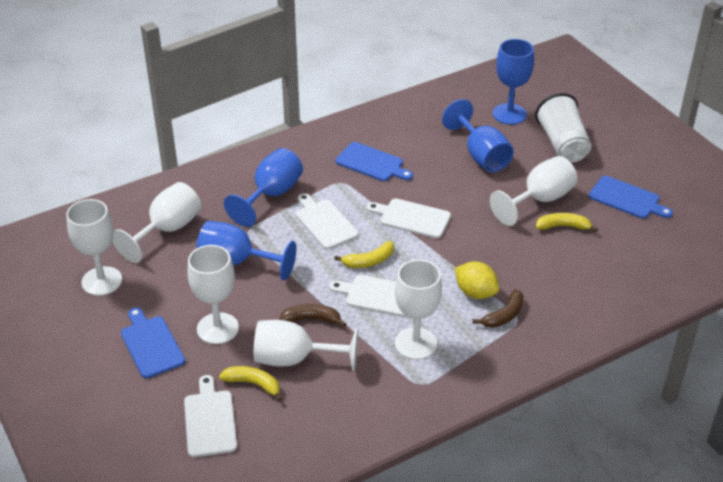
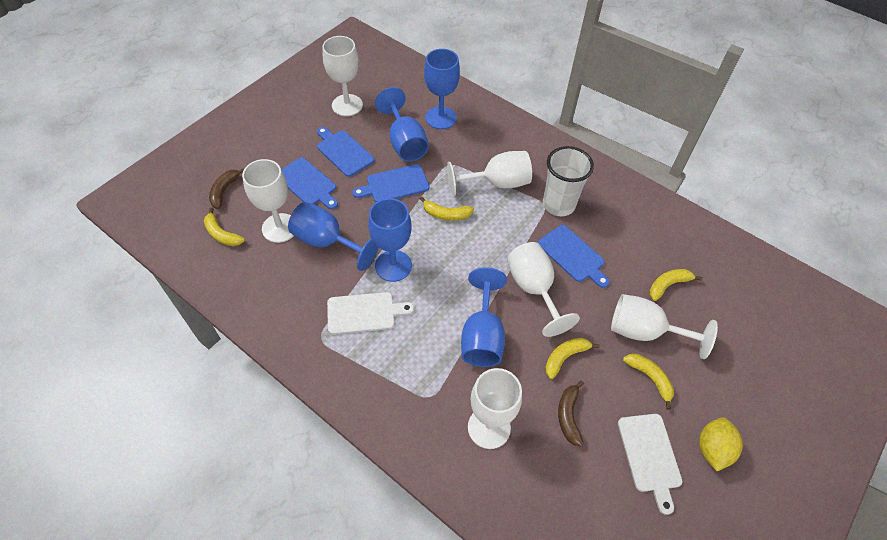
blue cutting board: [121,308,185,378] [336,142,413,181] [589,176,673,219] = 3 -> [281,157,338,209] [317,127,374,177] [353,164,429,202] [538,225,610,288] = 4
blue goblet: [196,221,297,280] [224,148,303,227] [442,99,514,172] [493,39,534,125] = 4 -> [288,202,379,271] [368,198,412,282] [375,87,429,161] [424,49,460,129] [461,267,507,367] = 5
white cutting board: [184,375,237,457] [295,193,359,249] [329,275,409,318] [367,198,451,238] = 4 -> [327,292,414,335] [618,414,682,515] = 2
yellow banana: [219,366,282,402] [334,241,394,268] [536,213,598,232] = 3 -> [204,208,245,246] [420,197,474,221] [545,338,600,379] [623,354,674,410] [649,269,702,301] = 5

